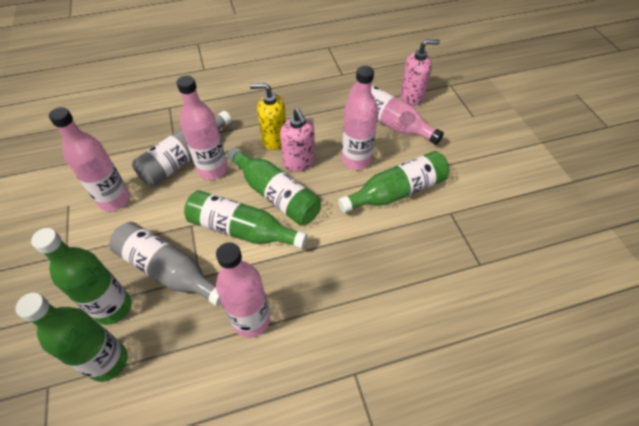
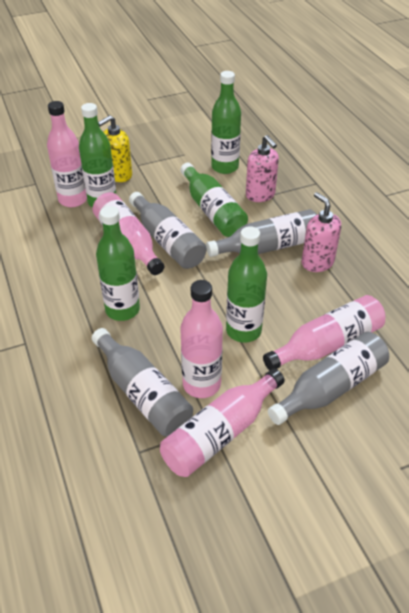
grey bottle: [109,222,222,306] [132,111,232,186] = 2 -> [92,328,193,436] [129,192,206,269] [206,209,317,257] [268,332,389,425] = 4

